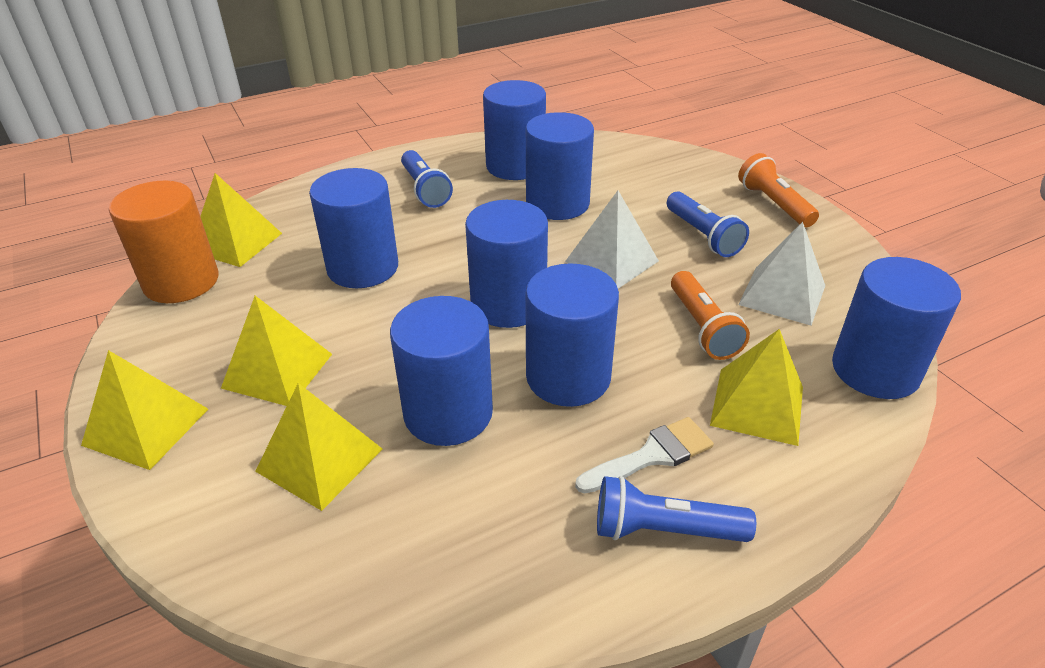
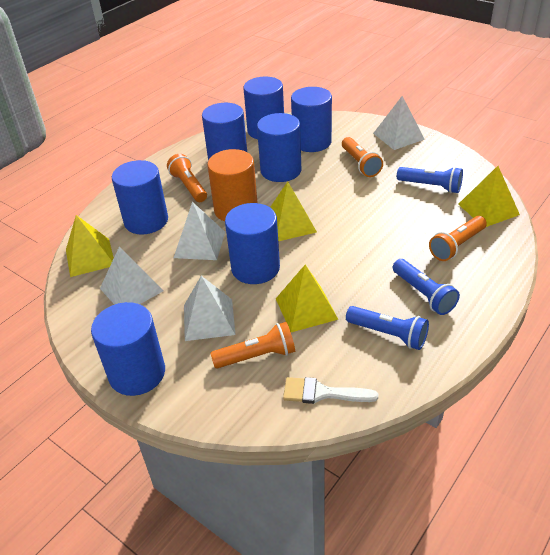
orange flashlight: [671,271,750,360] [738,153,819,227] = 2 -> [167,154,207,202] [211,322,295,369] [342,137,383,177] [429,216,487,261] = 4
white pyramid: [565,191,659,288] [738,222,825,326] = 2 -> [100,247,163,305] [174,202,225,260] [184,276,236,341] [373,96,425,150] = 4
yellow pyramid: [81,350,208,470] [200,173,282,267] [221,296,332,406] [255,383,383,511] [710,329,803,446] = 5 -> [66,215,114,277] [270,182,317,241] [276,265,339,332] [458,166,520,227] = 4

